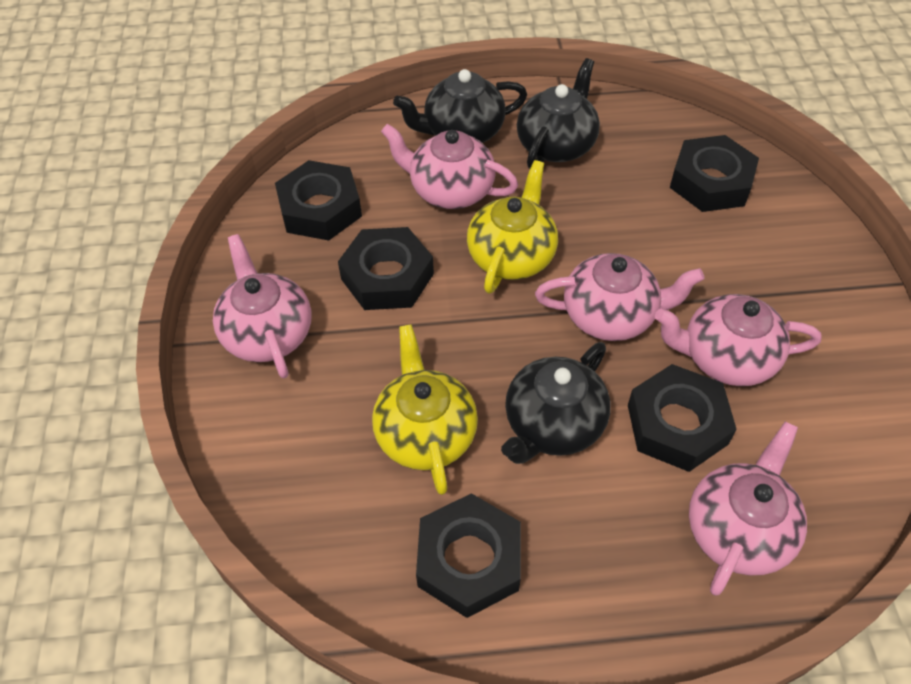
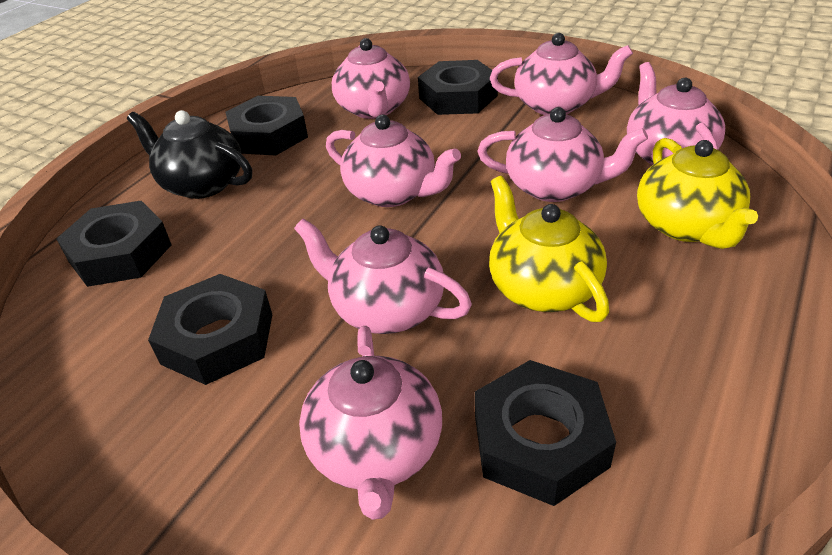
black teapot: [393,69,527,143] [501,342,610,464] [517,58,600,169] = 3 -> [127,110,252,199] = 1
pink teapot: [213,234,312,378] [381,124,518,209] [535,253,705,341] [655,294,821,386] [689,422,807,596] = 5 -> [294,218,472,334] [299,326,442,520] [326,115,461,207] [332,38,410,119] [477,107,648,202] [490,33,633,115] [627,62,725,165] = 7

